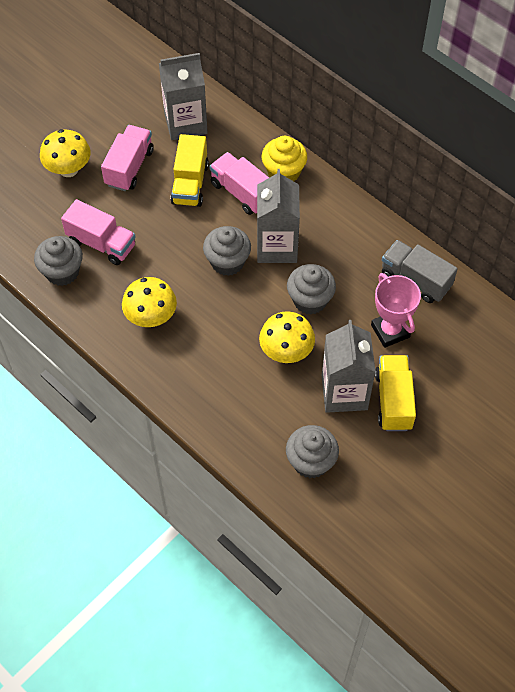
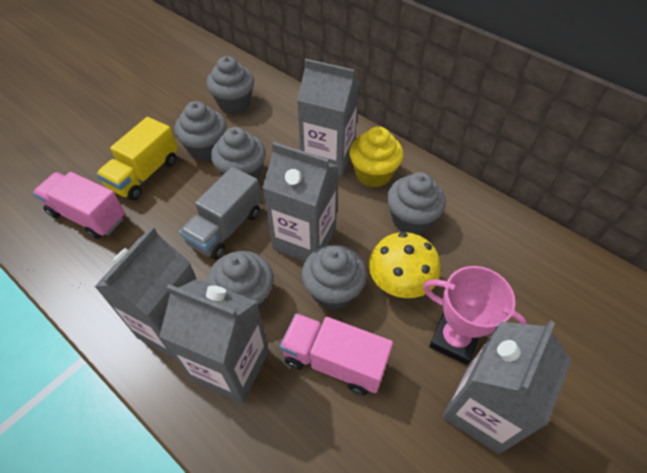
grey carton: [159,53,208,140] [257,169,300,263] [322,320,376,413] = 3 -> [94,226,197,361] [159,279,269,403] [262,142,339,261] [297,59,360,177] [442,321,571,454] = 5
grey cupcake: [34,236,83,286] [203,226,251,276] [286,425,339,478] [287,264,336,315] = 4 -> [174,101,227,161] [207,56,254,114] [207,251,273,310] [211,127,266,179] [301,245,367,310] [387,172,446,235] = 6
pink truck: [61,199,136,265] [101,125,154,191] [209,152,269,215] = 3 -> [33,172,125,239] [280,313,393,395] = 2
yellow mushroom: [40,129,91,177] [122,277,177,327] [259,311,315,363] = 3 -> [369,232,440,298] = 1
yellow truck: [170,134,209,207] [375,355,416,431] = 2 -> [96,117,178,200] = 1

